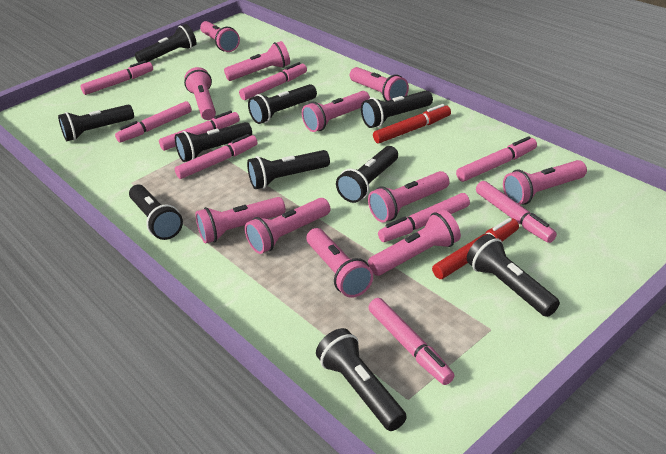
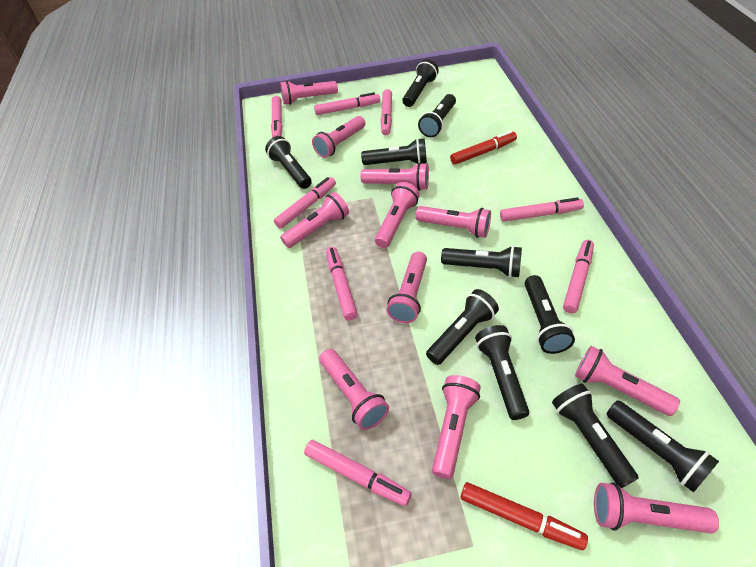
pink marker: [80,60,153,95] [115,101,192,143] [159,111,240,151] [175,134,258,179] [239,62,307,100] [368,298,455,385] [378,193,470,242] [456,136,537,182] [476,181,557,243] = 9 -> [271,96,282,138] [274,177,336,229] [304,440,412,506] [314,92,380,115] [326,247,357,320] [381,89,392,135] [500,197,584,222] [563,240,594,314] = 8

